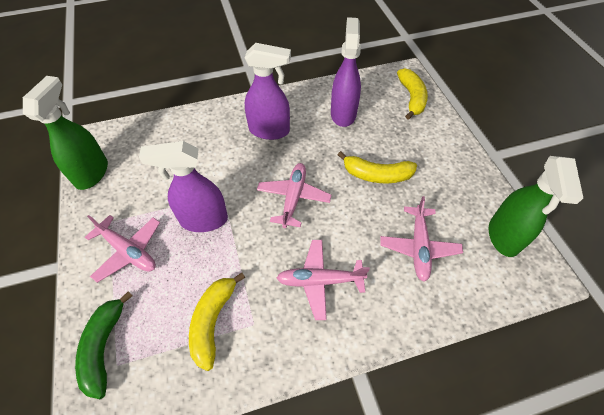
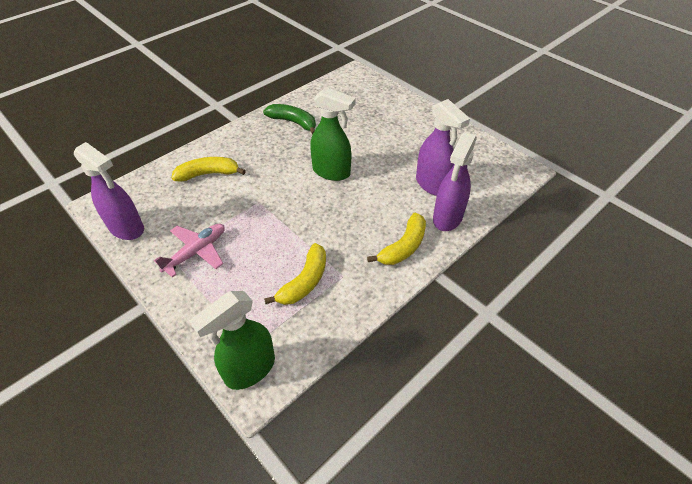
pink plane: [85,215,160,283] [257,163,331,228] [277,240,370,320] [380,196,463,282] = 4 -> [154,224,225,278] = 1

